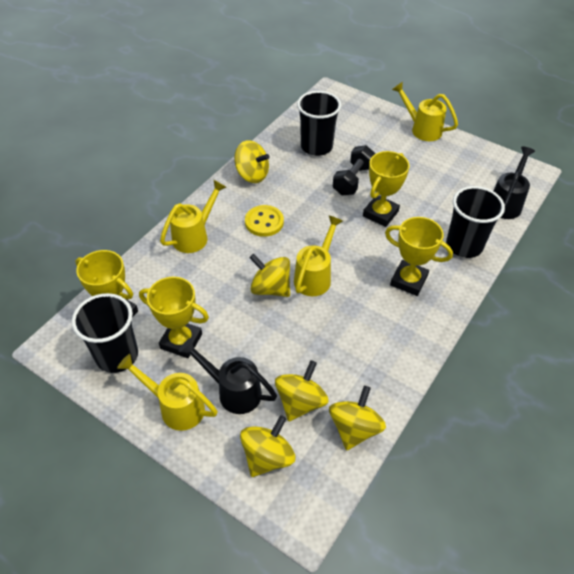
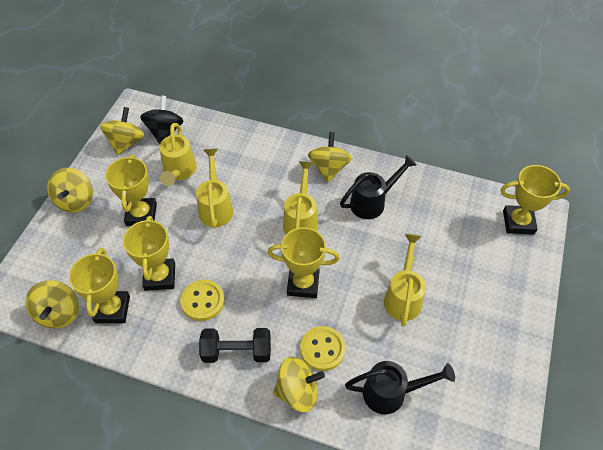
black cup: [72,293,138,373] [297,91,341,156] [446,186,505,258] = 3 -> none = 0
black spinning top: none = 0 -> [140,96,184,144] = 1
yellow button: [245,205,284,237] = 1 -> [181,280,224,321] [300,326,346,371] = 2
yellow trophy: [75,250,138,317] [139,277,209,358] [363,151,410,227] [385,217,453,296] = 4 -> [69,248,130,323] [105,154,157,226] [123,216,175,291] [268,227,340,298] [500,165,570,234] = 5

